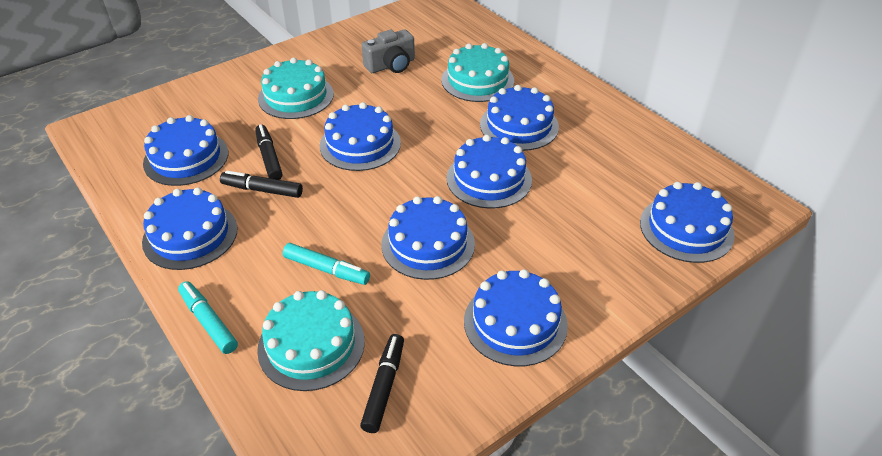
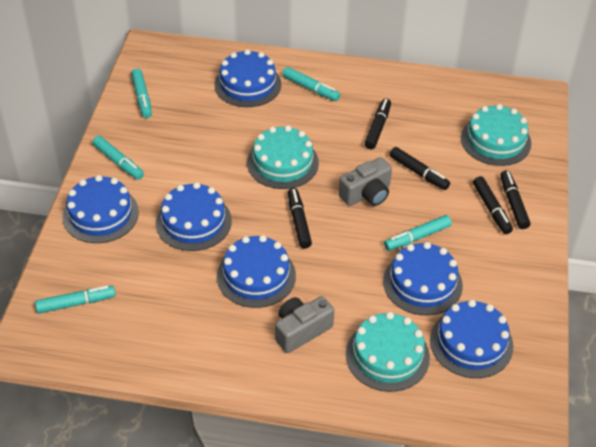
black marker: [220,170,303,198] [255,124,283,180] [360,334,404,433] = 3 -> [288,188,312,248] [364,99,391,149] [390,147,450,190] [473,176,513,234] [500,170,530,229] = 5
blue cake: [142,187,238,270] [143,115,228,186] [320,102,401,171] [381,196,475,280] [447,135,532,209] [464,269,568,366] [480,85,559,151] [640,182,735,263] = 8 -> [63,175,139,243] [156,182,232,251] [214,49,281,107] [217,235,296,308] [383,242,463,315] [430,300,513,378] = 6
grey camera: [362,30,415,73] = 1 -> [275,296,334,353] [339,157,392,206] = 2
turquoise marker: [178,281,238,354] [283,243,370,285] = 2 -> [35,285,116,313] [92,136,144,180] [131,69,152,118] [282,67,340,101] [384,215,452,251] = 5

